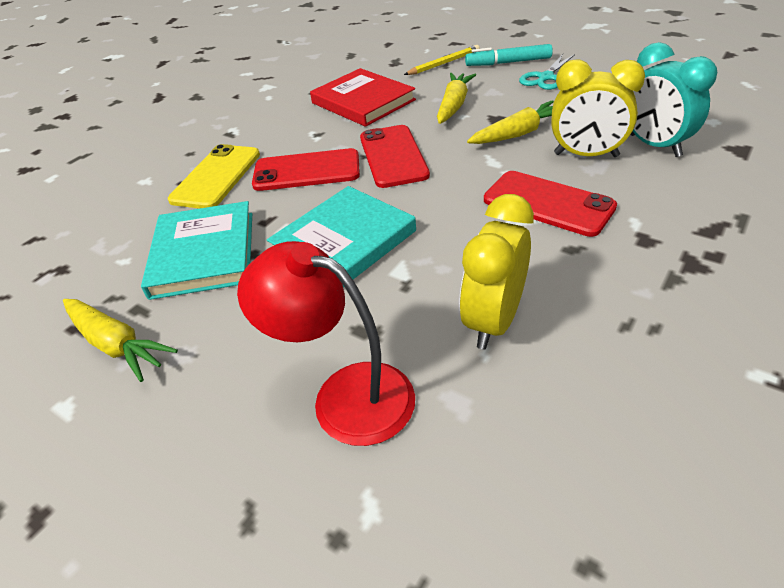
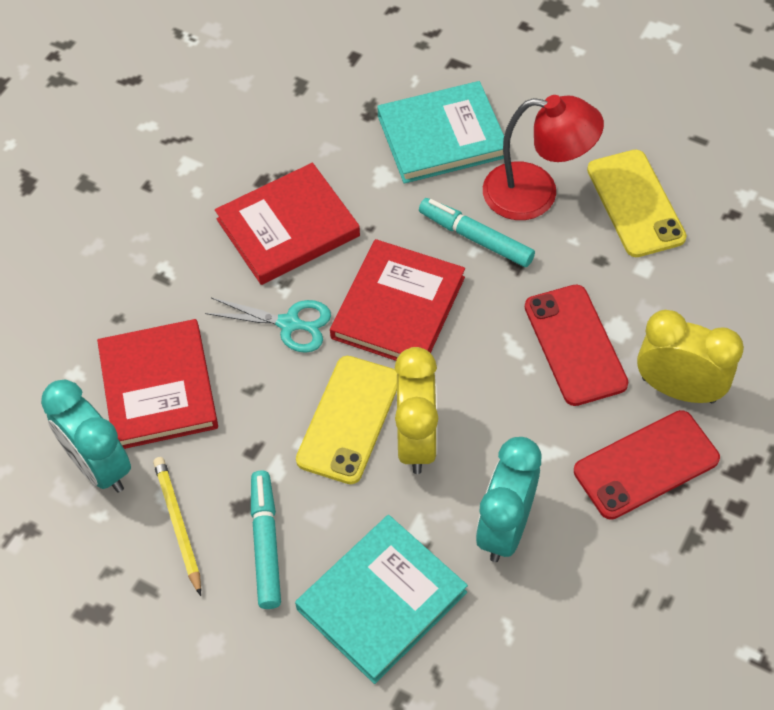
red book: [310,68,416,127] = 1 -> [97,319,218,449] [215,163,360,285] [330,239,465,361] = 3
red phone: [252,148,360,191] [360,125,430,188] [484,171,617,237] = 3 -> [525,284,629,406] [574,410,720,520] = 2
turquoise clock: [630,42,717,157] = 1 -> [41,380,131,492] [476,437,542,562] = 2
turquoise marker: [465,44,553,66] = 1 -> [251,471,281,609] [419,198,535,267] = 2
yellow carrot: [63,299,178,382] [437,73,476,124] [467,100,554,144] = 3 -> none = 0
yellow phone: [168,144,260,209] = 1 -> [296,356,397,484] [587,150,687,257] = 2

